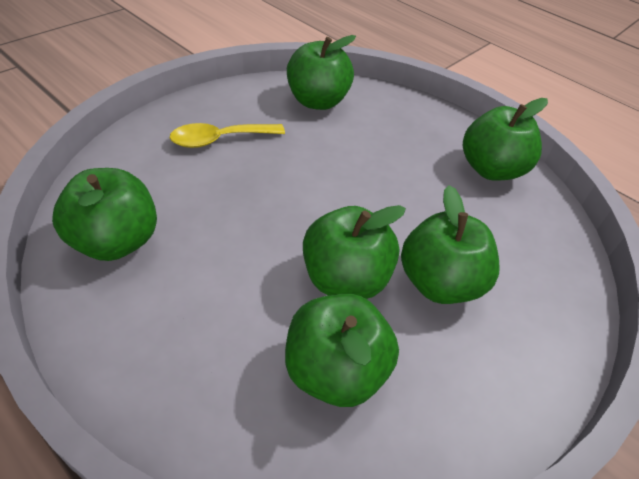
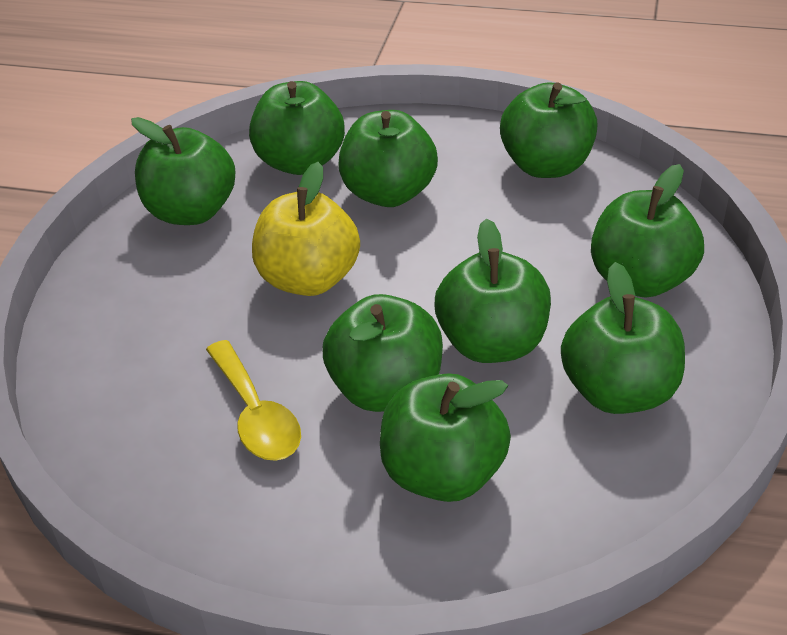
green apple: [52,168,157,261] [285,294,399,407] [287,35,356,110] [303,205,406,299] [401,185,499,304] [463,98,548,181] = 6 -> [131,117,235,225] [249,81,345,175] [323,294,443,412] [338,110,438,207] [380,373,511,502] [435,219,551,363] [500,82,598,178] [561,262,685,414] [591,164,704,297] = 9
yellow apple: none = 0 -> [252,162,360,296] = 1

